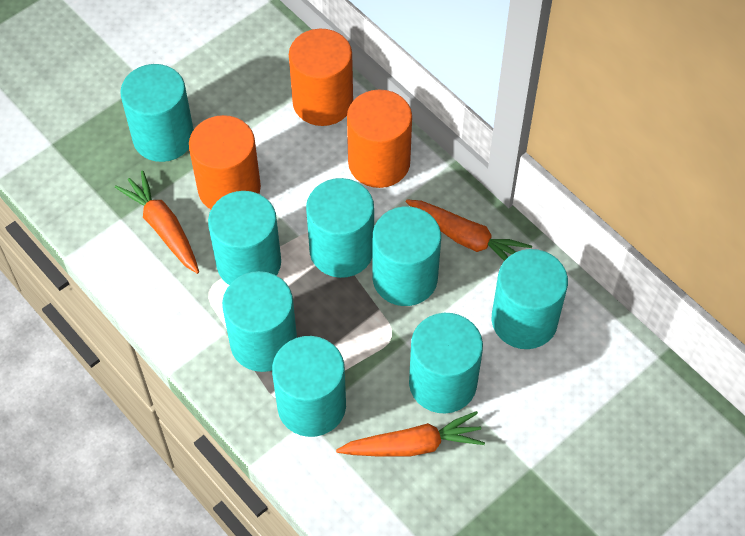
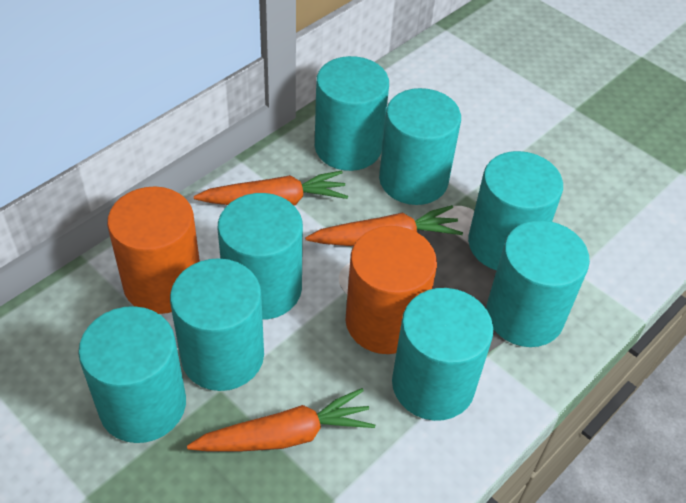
orange cylinder: [189,115,261,209] [289,29,353,126] [347,90,412,188] = 3 -> [107,187,200,314] [345,226,437,354] = 2

